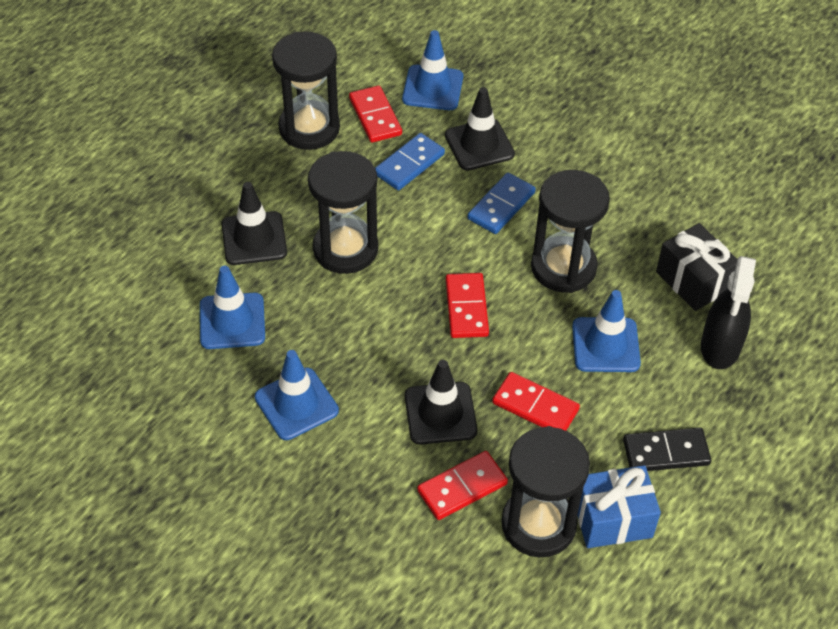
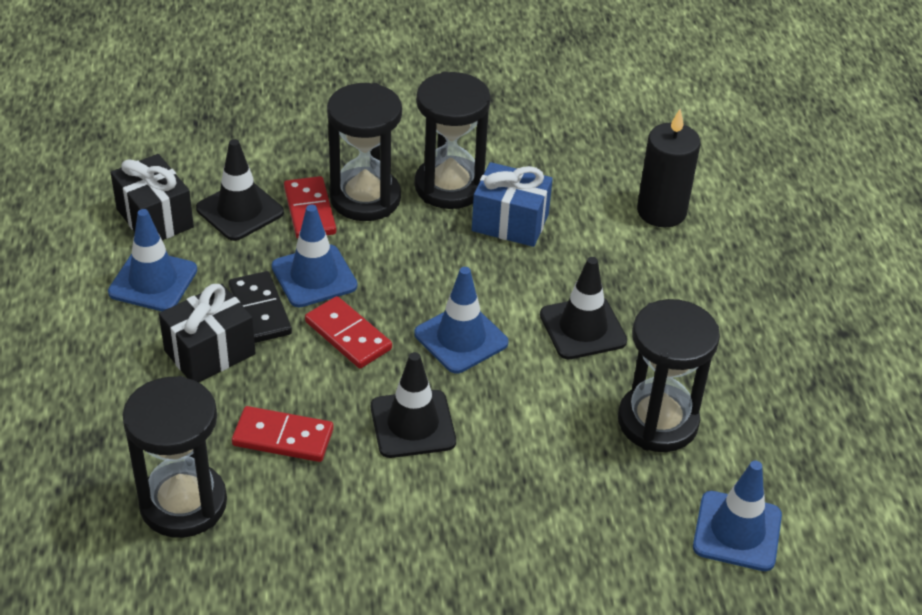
black candle: none = 0 -> [637,109,700,228] = 1
black gift: [656,223,737,311] = 1 -> [111,154,194,240] [159,284,255,383] = 2
black spray bottle: [701,256,756,369] = 1 -> none = 0
blue domino: [375,133,445,190] [468,173,536,234] = 2 -> none = 0
red domino: [349,85,402,143] [417,451,508,520] [446,273,489,338] [492,372,580,431] = 4 -> [232,406,334,462] [284,176,336,239] [305,296,392,368] = 3

